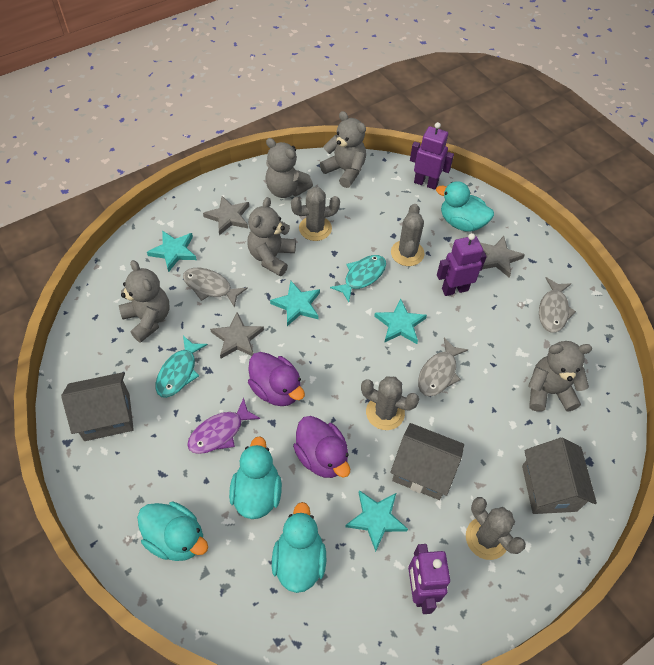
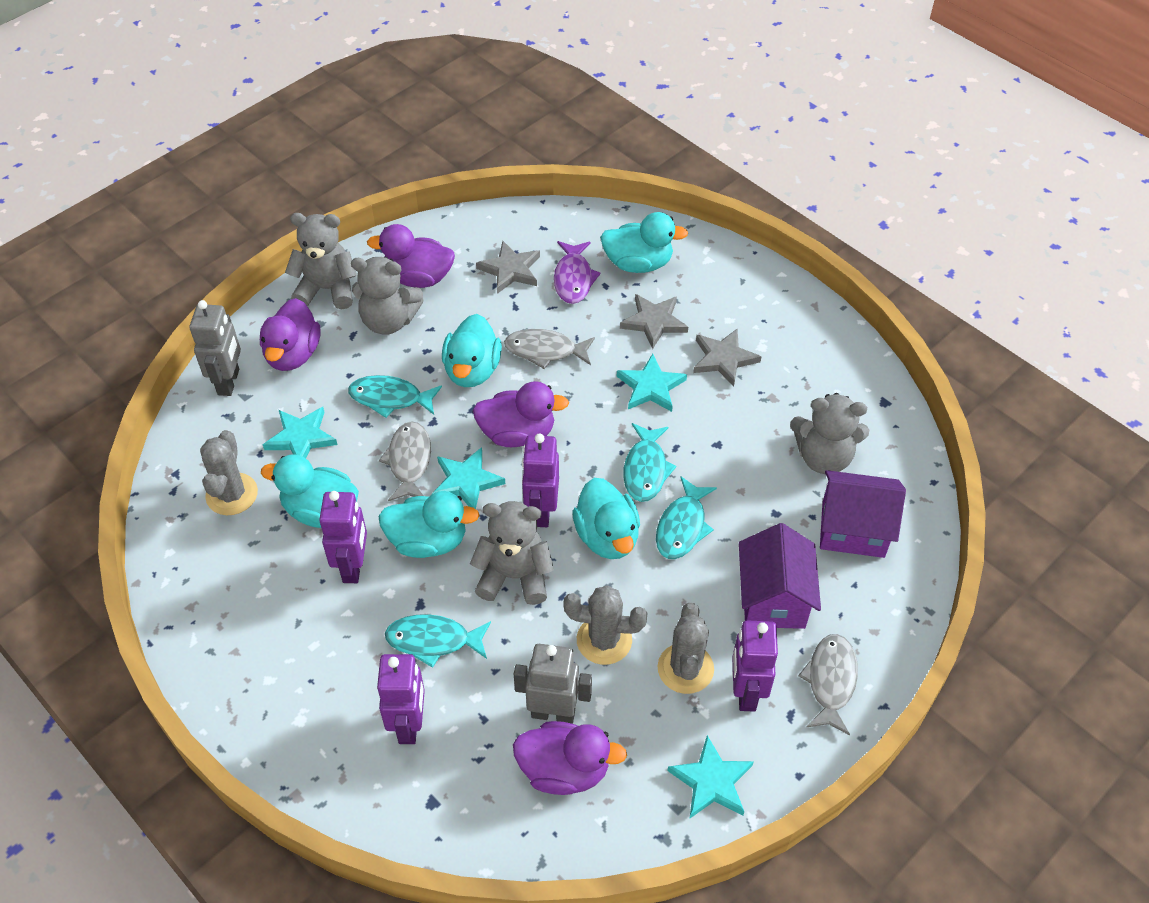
grey cactus: [291,187,340,241] [361,376,419,430] [391,204,425,266] [466,497,526,560] = 4 -> [200,430,258,515] [563,585,648,665] [658,603,714,694] = 3
grey house: [61,372,134,441] [390,423,464,500] [522,437,597,514] = 3 -> none = 0
grey robot: none = 0 -> [190,300,241,396] [514,644,592,724] = 2
grey teddy bear: [119,260,169,343] [248,197,296,276] [265,138,313,198] [320,111,366,188] [528,341,592,412] = 5 -> [285,213,357,309] [351,257,424,335] [470,501,554,605] [790,393,869,474] = 4
purple duck: [248,352,305,406] [293,416,350,478] = 2 -> [260,298,320,371] [367,224,455,288] [473,381,569,447] [513,721,627,795] = 4
purple house: none = 0 -> [739,523,821,629] [820,470,906,558] = 2
purple robot: [408,544,450,614] [410,122,454,190] [437,233,487,296] = 3 -> [319,491,367,583] [377,654,425,744] [522,433,559,527] [732,620,778,712] = 4
turquoise duck: [137,502,208,561] [229,436,282,519] [272,502,326,593] [436,181,494,232] = 4 -> [261,454,359,528] [378,491,480,558] [442,314,502,387] [572,478,640,559] [600,212,688,273] = 5
turquoise fish: [156,336,208,398] [330,255,386,302] = 2 -> [348,375,442,418] [385,614,491,668] [623,423,676,502] [656,477,717,559] = 4

